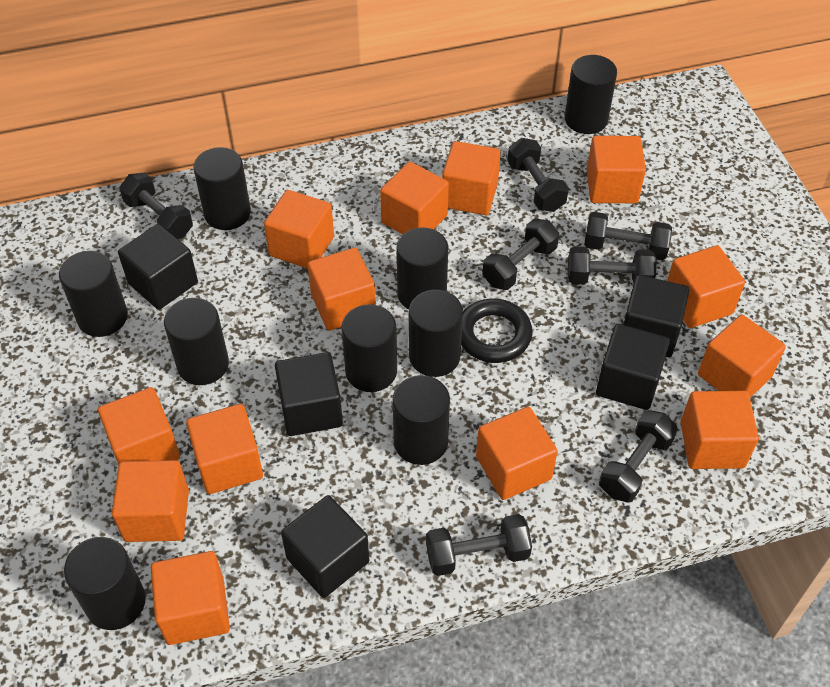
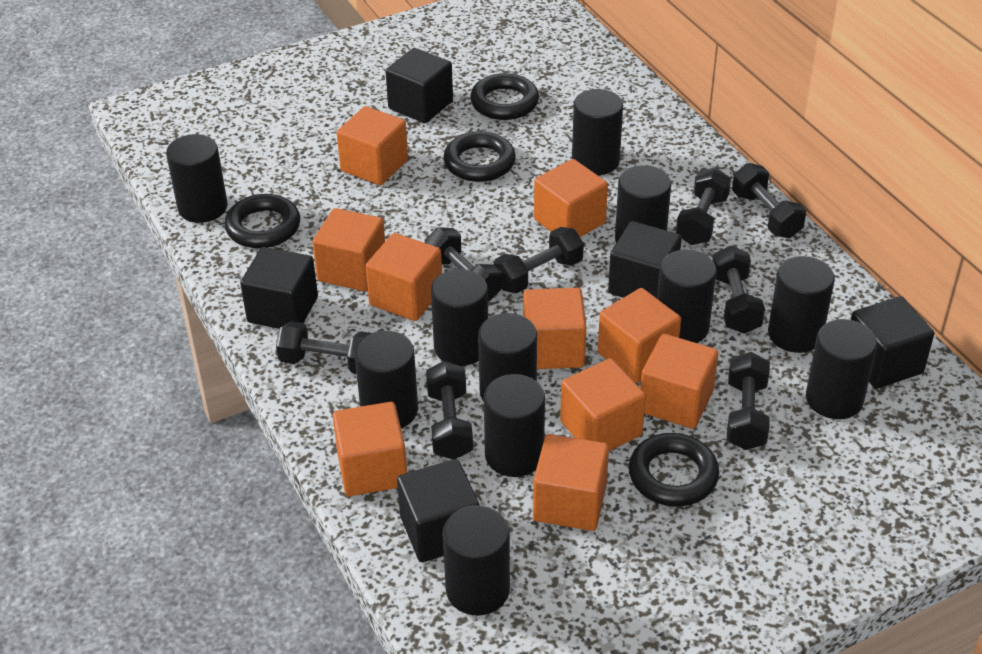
black cylinder: [59,251,128,337] [64,537,146,630] [164,298,229,385] [193,147,251,230] [341,304,397,392] [393,375,450,465] [397,228,448,310] [409,290,463,377] [565,55,617,134] = 9 -> [166,134,228,223] [355,331,418,428] [431,269,488,366] [442,505,510,615] [478,313,537,402] [484,374,545,477] [572,89,623,175] [615,165,671,243] [657,250,717,343] [768,256,835,353] [806,319,877,419] = 11
black dumbbell: [119,173,193,239] [426,514,532,576] [482,219,559,290] [507,138,569,212] [567,246,657,285] [584,212,672,260] [599,410,678,503] = 7 -> [276,321,371,374] [425,227,502,302] [426,361,473,460] [494,227,584,294] [676,167,731,245] [712,246,765,334] [727,352,770,450] [732,163,806,238] = 8
black ring: [461,298,533,363] = 1 -> [224,194,300,248] [443,131,516,182] [470,73,539,120] [629,433,719,506] = 4
orange cube: [98,387,180,464] [112,460,189,542] [151,551,230,645] [186,404,263,494] [264,190,334,269] [307,248,376,331] [380,162,449,234] [442,141,501,215] [476,407,558,500] [587,136,646,203] [667,245,745,328] [680,391,759,469] [698,315,786,398] = 13 -> [312,208,385,291] [333,402,407,496] [337,106,408,185] [366,233,442,321] [523,288,586,369] [533,434,609,531] [534,159,608,237] [560,358,646,451] [598,288,681,383] [641,334,718,429] = 10

